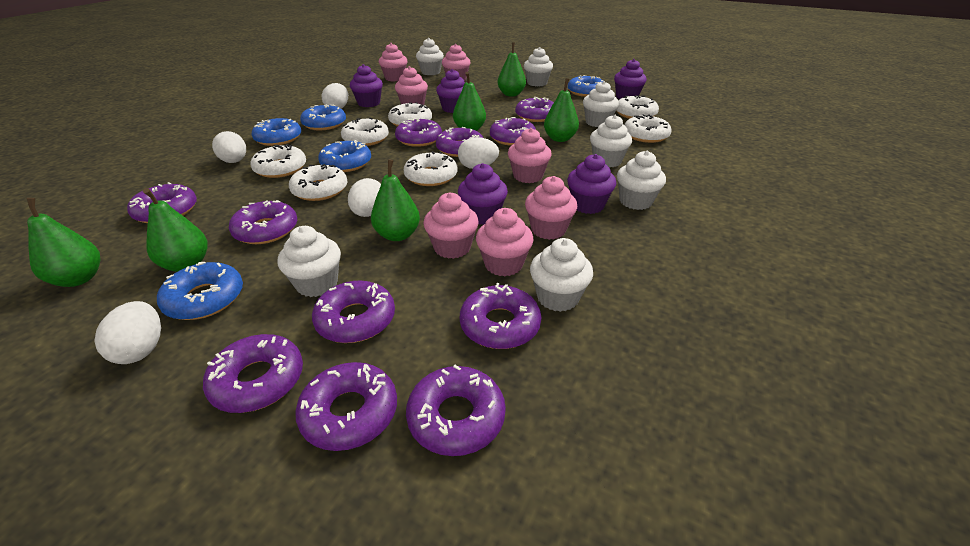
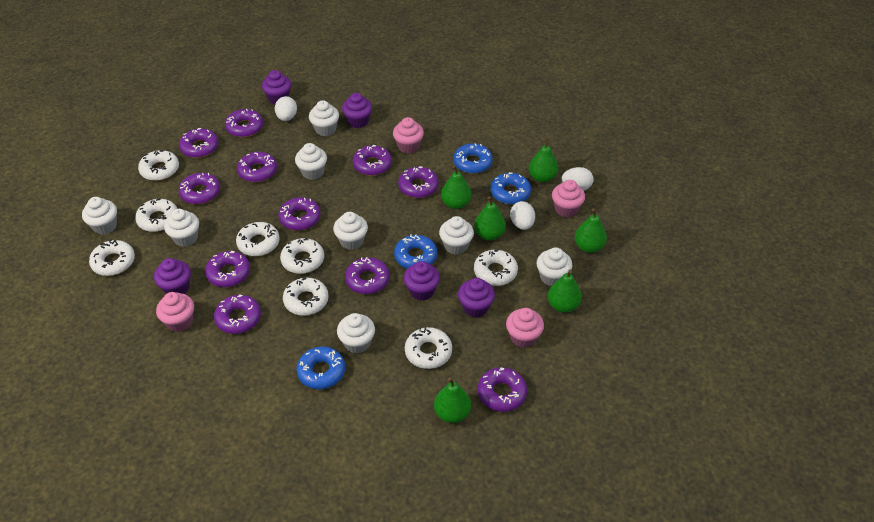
blue donut: [157,262,243,320] [251,118,301,146] [300,104,346,130] [318,140,371,172] [568,75,603,97] = 5 -> [296,346,345,389] [394,234,437,269] [453,143,493,174] [490,172,531,204] = 4
pink cupcake: [379,43,408,82] [395,66,428,105] [423,192,479,259] [442,44,471,81] [476,208,533,276] [508,128,552,183] [525,176,577,240] = 7 -> [156,292,194,332] [393,117,424,154] [506,308,544,348] [552,180,585,217] = 4
white cupcake: [277,226,341,297] [416,38,444,75] [524,47,553,86] [530,238,593,312] [583,81,619,127] [590,115,632,168] [617,151,666,210] = 7 -> [82,197,117,235] [164,209,199,247] [295,143,327,180] [309,100,339,136] [333,212,368,250] [337,313,375,354] [439,216,474,255] [536,247,572,286] = 8
white donut: [250,144,306,178] [289,164,348,201] [341,118,389,146] [388,102,432,126] [404,151,458,186] [616,95,659,119] [624,114,672,143] = 7 -> [89,239,135,276] [135,198,177,232] [138,150,179,181] [236,222,280,256] [280,238,324,274] [283,277,329,316] [405,327,452,369] [474,249,518,286] = 8
white egg: [94,301,161,364] [212,131,246,163] [322,83,348,109] [348,178,381,217] [458,137,499,169] = 5 -> [275,96,297,121] [510,201,535,230] [562,167,594,191] = 3

